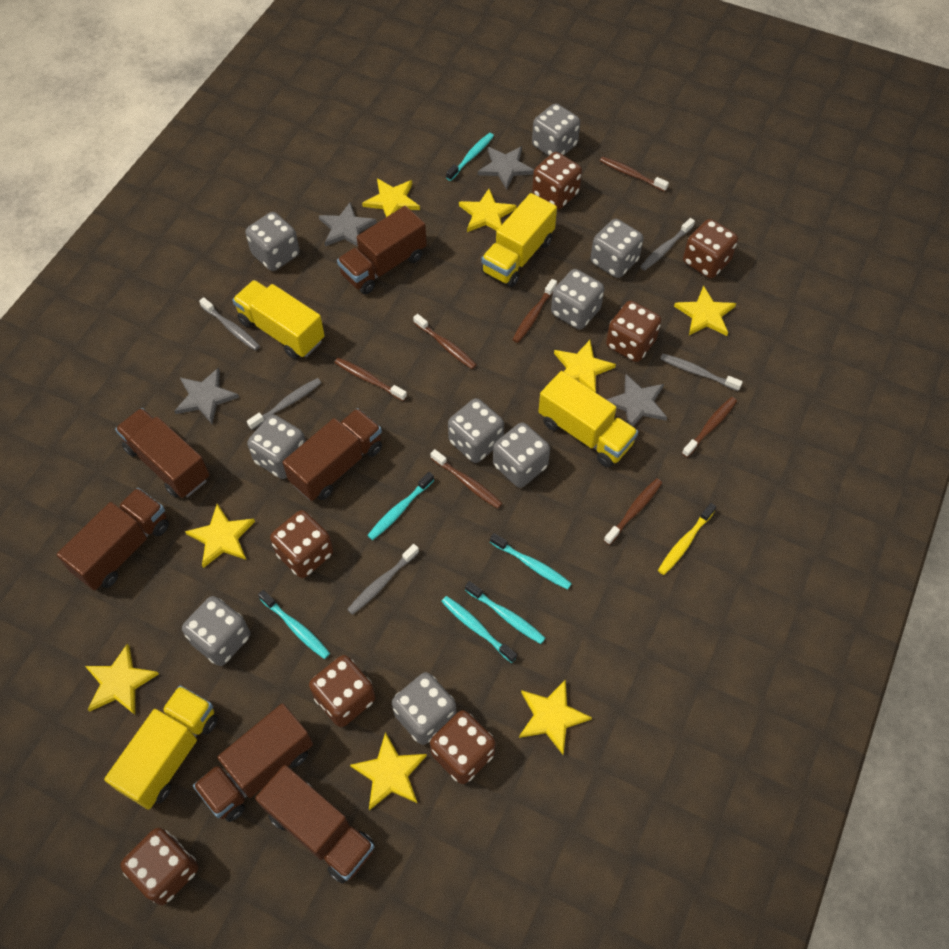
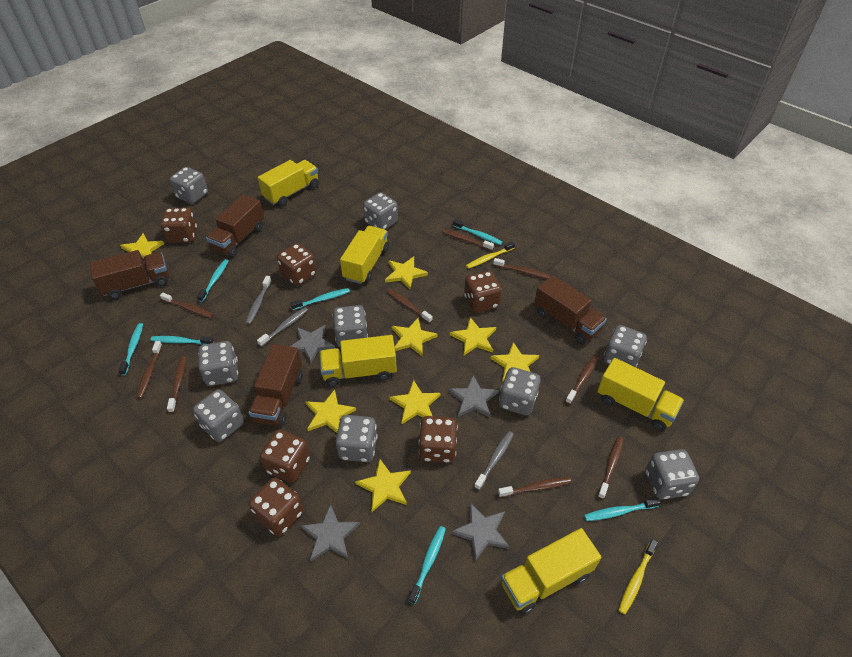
brown dice: [120,828,198,905] [270,510,333,578] [309,655,375,727] [430,710,495,784] [532,152,582,209] [606,301,661,362] [683,219,738,278] = 7 -> [160,207,197,243] [249,477,303,536] [260,430,310,483] [277,243,317,286] [419,416,458,463] [464,271,502,313] = 6
brown toothbrush: [334,358,407,401] [413,314,476,369] [430,449,502,509] [512,279,557,343] [599,156,669,192] [604,478,662,545] [682,397,737,458] = 7 -> [136,341,162,399] [160,293,214,318] [167,356,186,413] [386,289,433,323] [443,229,494,251] [493,258,550,279] [498,477,571,497] [565,356,598,404] [598,437,624,499] = 9
brown truck: [56,488,169,591] [115,408,210,498] [193,703,313,822] [255,765,375,884] [282,408,382,501] [337,206,427,294] = 6 -> [90,250,169,299] [206,194,264,257] [249,344,302,426] [534,275,607,344] = 4
grey toothbrush: [199,297,260,351] [247,378,321,430] [347,544,419,615] [640,218,695,270] [660,354,743,391] = 5 -> [246,276,271,324] [257,307,308,347] [474,431,514,490] = 3
turquoise toothbrush: [258,590,330,659] [367,472,434,540] [441,596,517,663] [446,133,494,181] [465,581,545,644] [490,533,572,590] = 6 -> [118,323,143,376] [150,336,214,345] [197,259,229,302] [290,288,350,310] [409,526,446,604] [453,219,503,245] [584,498,661,521] = 7
yellow toothbrush: [658,503,716,575] = 1 -> [466,241,515,269] [619,539,658,614] = 2
yellow truck: [104,686,218,810] [232,280,325,359] [481,193,557,287] [538,371,638,467] = 4 -> [258,160,319,206] [319,335,397,387] [340,226,389,284] [501,528,602,615] [597,358,684,431] = 5

